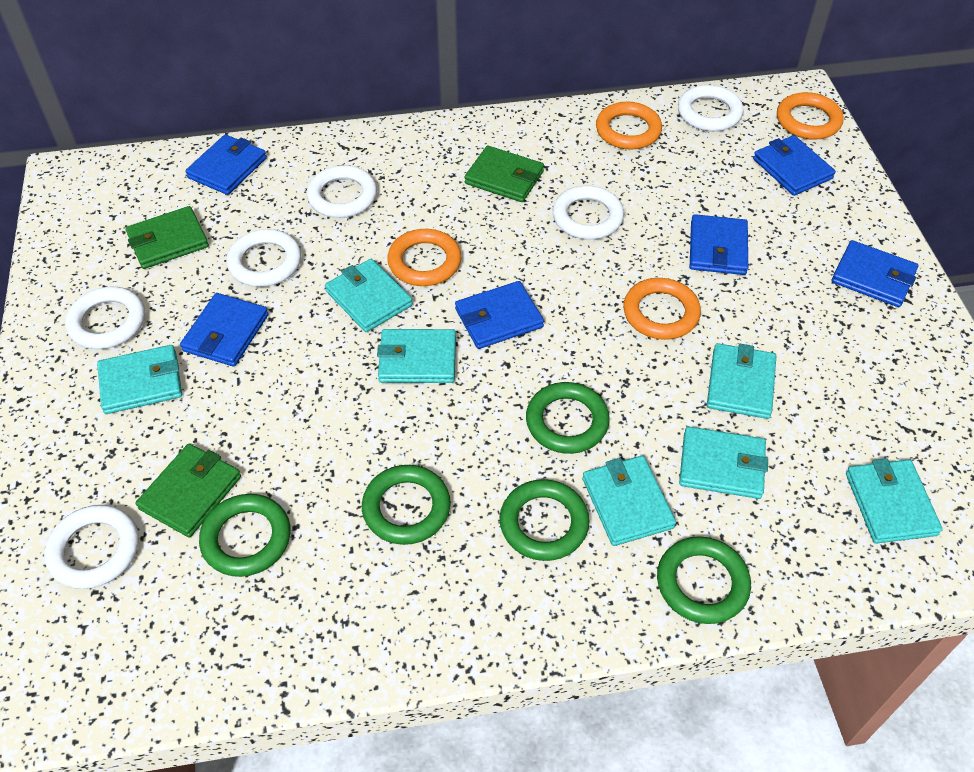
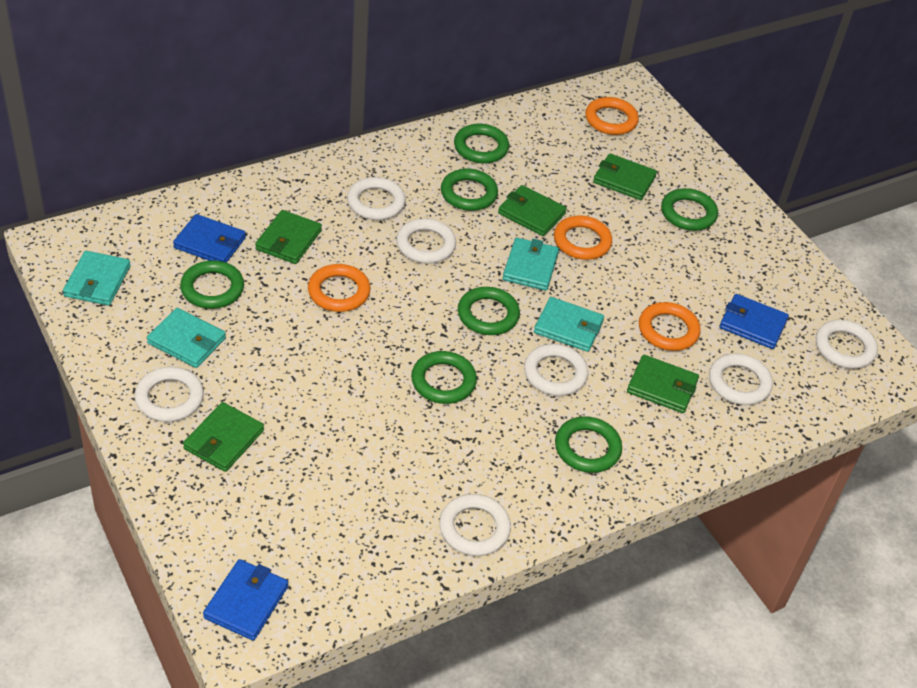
blue wallet: [180,293,269,367] [185,134,267,195] [455,281,544,349] [690,214,748,275] [753,135,836,196] [832,240,918,307] = 6 -> [173,214,246,263] [203,559,288,641] [719,294,789,349] = 3
green ring: [199,494,291,577] [362,465,451,545] [500,479,590,561] [526,382,610,454] [657,536,751,624] = 5 -> [180,260,244,309] [411,351,477,404] [441,169,498,211] [454,124,509,163] [458,287,520,335] [555,416,622,473] [661,188,718,231] = 7
green wallet: [125,206,209,269] [136,444,241,538] [464,146,544,202] = 3 -> [183,402,264,472] [255,210,322,264] [498,185,567,236] [593,153,657,200] [627,355,699,413] = 5
turquoise wallet: [97,345,182,414] [325,259,413,332] [377,329,456,383] [583,456,676,546] [679,426,768,499] [707,343,776,419] [846,458,943,544] = 7 -> [63,251,131,306] [147,308,226,368] [503,237,559,290] [534,297,604,352] = 4
white ring: [45,505,139,589] [65,287,145,349] [227,229,301,287] [307,165,377,218] [553,185,624,239] [678,85,744,131] = 6 -> [135,367,204,422] [347,177,406,220] [396,218,456,263] [439,494,511,556] [524,344,588,396] [709,353,773,405] [816,320,878,369] = 7

